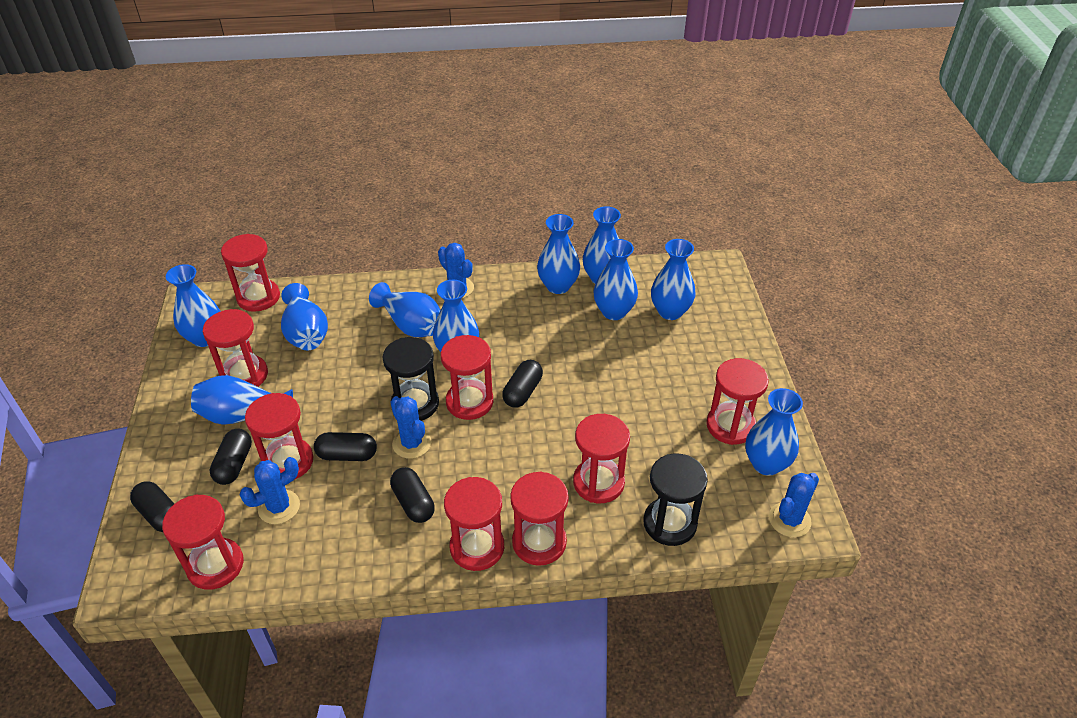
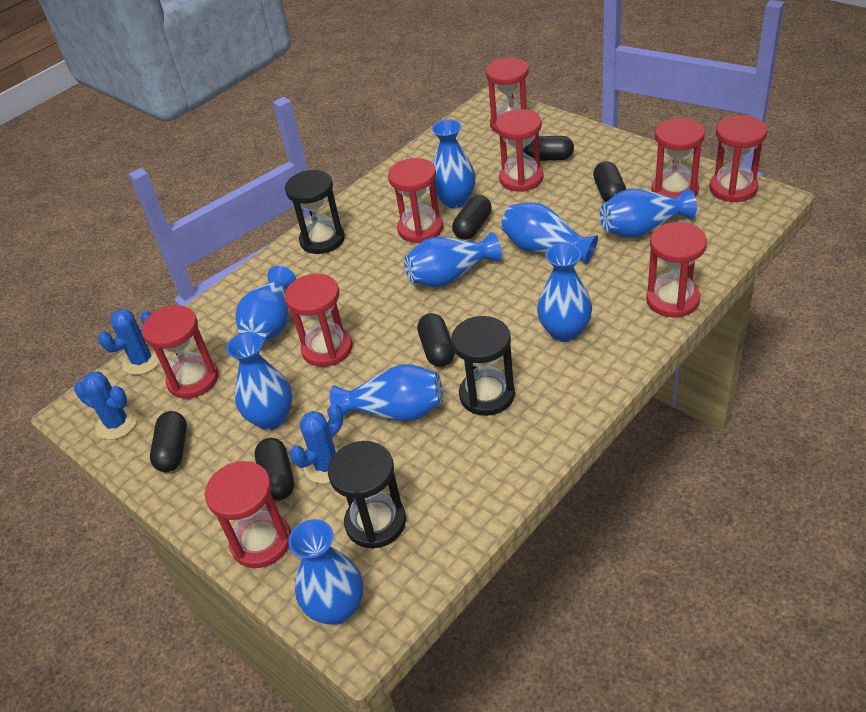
black capsule: [130,481,174,532] [210,429,252,485] [314,432,377,461] [390,467,435,523] [502,360,543,407] = 5 -> [150,411,187,472] [255,438,294,501] [417,313,455,367] [452,195,492,240] [523,136,574,161] [593,161,626,202] = 6
black hourglass: [382,337,439,421] [643,453,708,546] = 2 -> [285,170,345,254] [328,441,406,549] [451,316,515,416] = 3
blue cactus: [239,457,300,524] [391,396,431,459] [438,243,474,298] [769,473,819,537] = 4 -> [74,371,137,440] [98,309,160,375] [290,404,343,484] = 3
blue vase: [166,264,221,347] [191,375,293,425] [281,283,328,351] [369,282,441,337] [433,280,479,352] [537,214,580,294] [583,206,621,284] [593,239,638,320] [651,239,695,320] [745,388,803,476] = 10 -> [226,332,292,430] [236,266,296,343] [288,519,364,625] [330,364,443,421] [404,232,502,287] [432,119,475,208] [501,202,598,265] [537,243,592,342] [600,188,697,238] = 9

